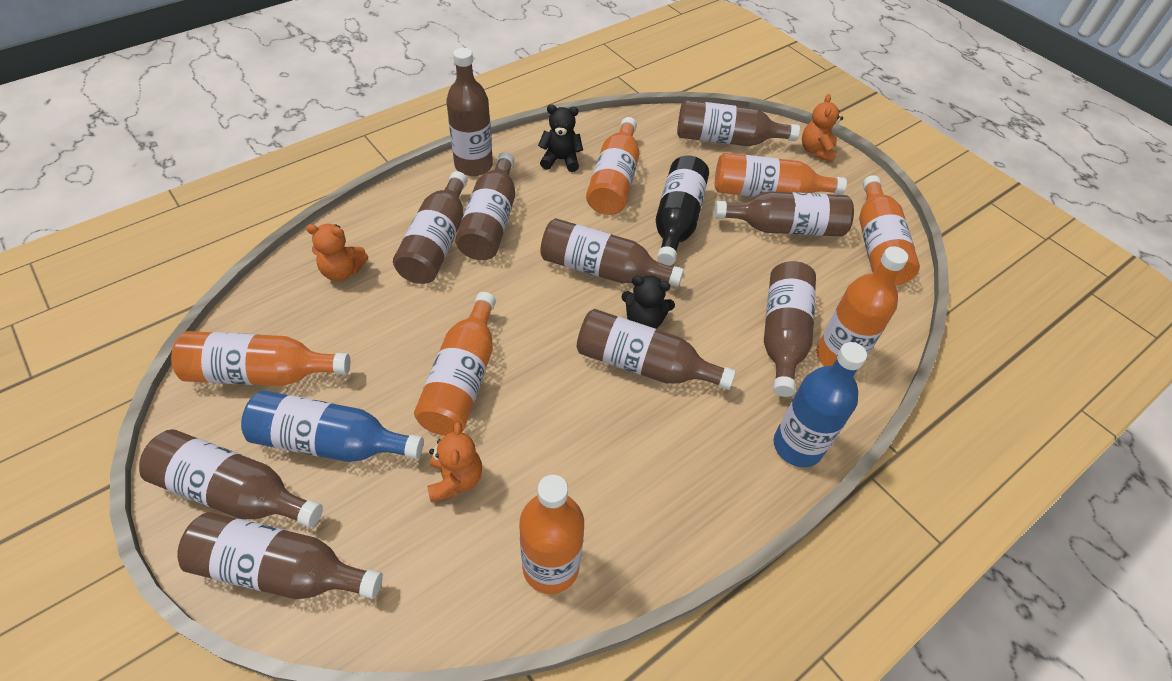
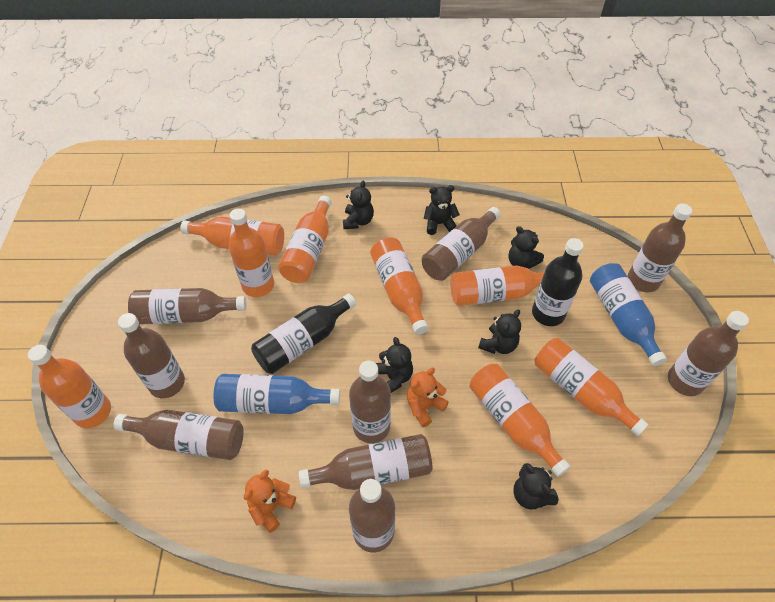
black bottle: [656,156,709,266] = 1 -> [251,293,356,374] [532,238,584,326] = 2
black teddy bear: [538,105,583,172] [621,275,675,329] = 2 -> [343,180,374,229] [376,337,413,393] [424,185,460,235] [478,310,521,354] [508,226,544,269] [513,463,559,510] = 6
brown bottle: [139,429,323,528] [177,512,383,599] [393,171,467,284] [446,48,493,176] [455,152,515,260] [540,218,684,287] [577,309,736,390] [677,100,800,146] [714,191,854,237] [764,261,816,397] = 10 -> [114,410,244,460] [118,313,185,398] [128,288,247,324] [299,434,433,490] [349,361,391,443] [349,479,395,552] [422,207,501,281] [628,204,692,292] [668,311,749,396] = 9
orange bottle: [171,331,350,386] [414,292,496,436] [519,475,584,594] [586,117,640,215] [715,153,847,197] [816,246,908,370] [859,175,920,286] = 7 -> [28,345,111,428] [180,216,284,256] [229,208,274,297] [278,196,332,283] [370,238,429,335] [450,266,544,306] [469,364,570,477] [535,338,649,436] = 8
orange teddy bear: [306,224,368,281] [427,422,482,502] [802,94,843,163] = 3 -> [244,470,296,533] [407,367,449,427] = 2

